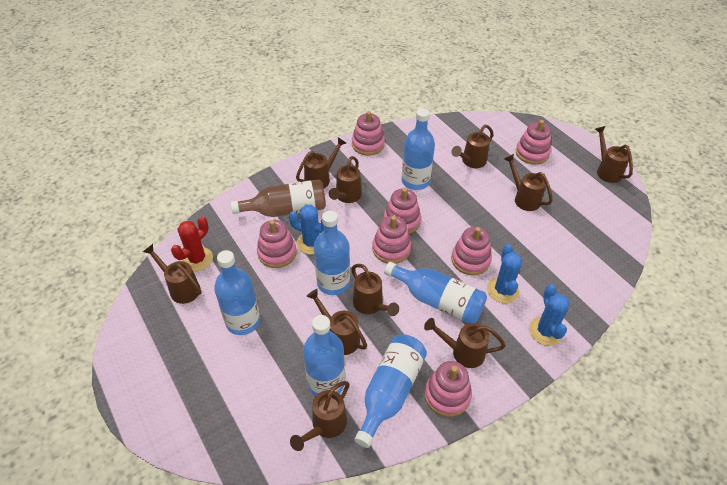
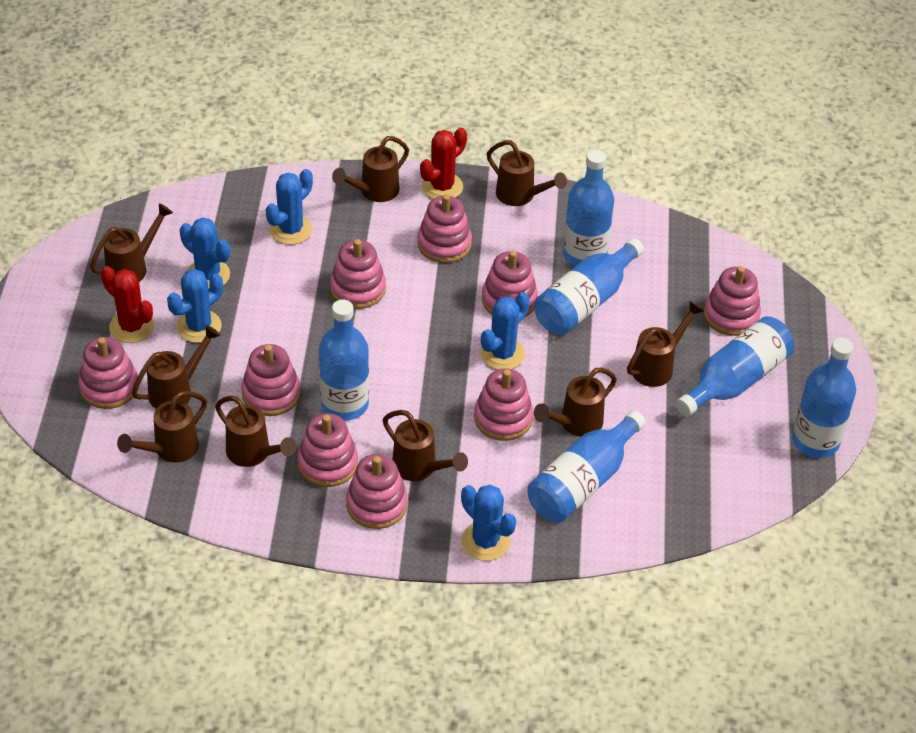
blue cactus: [289,205,324,254] [487,244,522,303] [529,284,569,346] = 3 -> [167,269,223,343] [180,218,230,289] [266,169,313,245] [461,485,516,561] [480,292,530,370] = 5
brown bottle: [231,179,326,217] = 1 -> none = 0
brown watering can: [143,244,202,304] [290,381,349,451] [296,137,346,188] [306,289,367,355] [329,156,362,203] [351,264,399,316] [424,318,506,368] [451,125,494,168] [504,154,553,211] [595,126,633,183] = 10 -> [90,203,173,282] [117,391,207,462] [132,325,221,409] [215,396,296,467] [332,136,409,202] [383,410,468,481] [487,140,567,206] [534,368,617,436] [627,301,704,387] = 9
pink stacking toy: [257,220,297,268] [352,111,385,155] [372,216,411,264] [384,188,421,234] [424,361,472,417] [451,227,492,275] [516,120,551,165] = 7 -> [78,337,138,409] [241,344,301,416] [297,413,358,487] [330,239,386,309] [346,454,408,529] [417,194,472,263] [474,368,533,441] [482,251,538,317] [704,266,761,336] = 9
red cactus: [171,216,213,271] = 1 -> [101,266,155,343] [420,128,467,199] = 2

